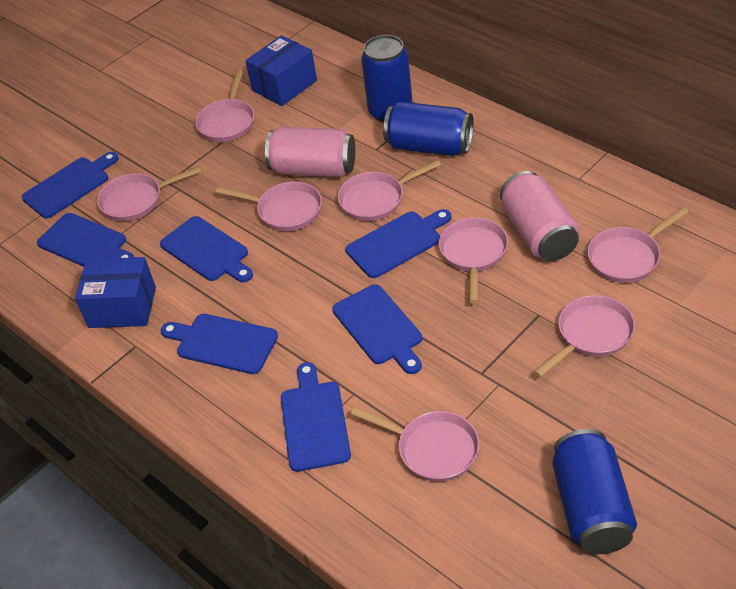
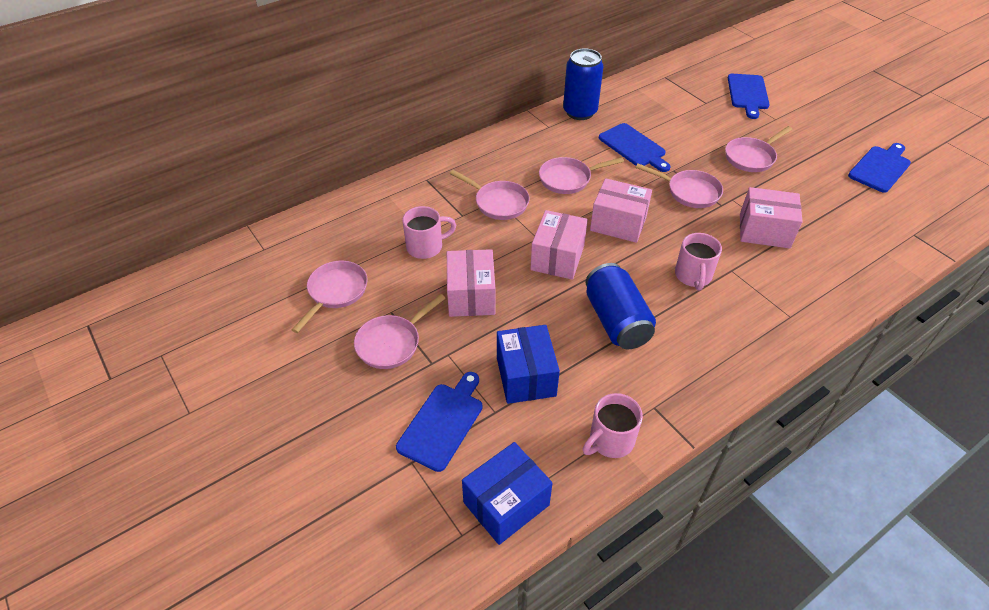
blue can: [361,35,413,123] [383,101,474,156] [552,429,637,554] = 3 -> [563,48,604,120] [585,263,656,349] = 2
blue cutting board: [22,152,119,218] [37,213,134,267] [160,216,253,282] [161,314,278,374] [281,362,351,472] [332,284,422,374] [346,209,452,278] = 7 -> [396,372,483,472] [599,123,671,172] [728,74,770,119] [848,143,911,193] = 4
pink box: none = 0 -> [447,249,495,317] [530,210,588,280] [590,178,652,243] [740,187,803,248] = 4
pink can: [265,127,355,177] [500,171,579,261] = 2 -> none = 0
pink mug: none = 0 -> [402,206,456,259] [583,393,643,458] [675,233,722,291] = 3
pink pan: [97,166,202,221] [195,70,254,142] [216,181,322,231] [338,160,441,221] [351,407,480,482] [439,218,508,303] [534,295,635,377] [587,207,689,283] = 8 -> [292,261,368,333] [354,294,446,369] [449,170,530,220] [539,157,624,194] [636,164,723,208] [725,126,792,172] = 6

